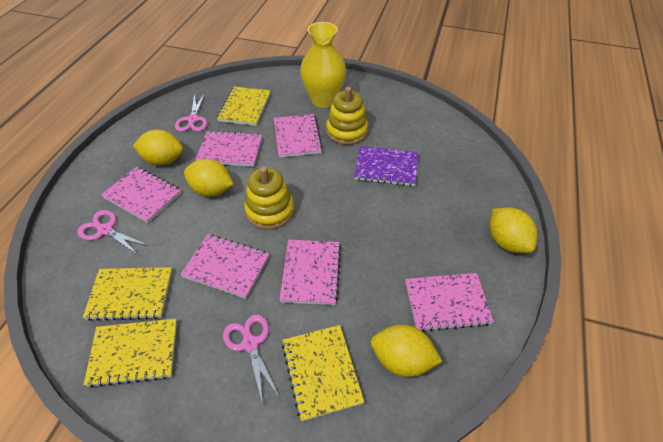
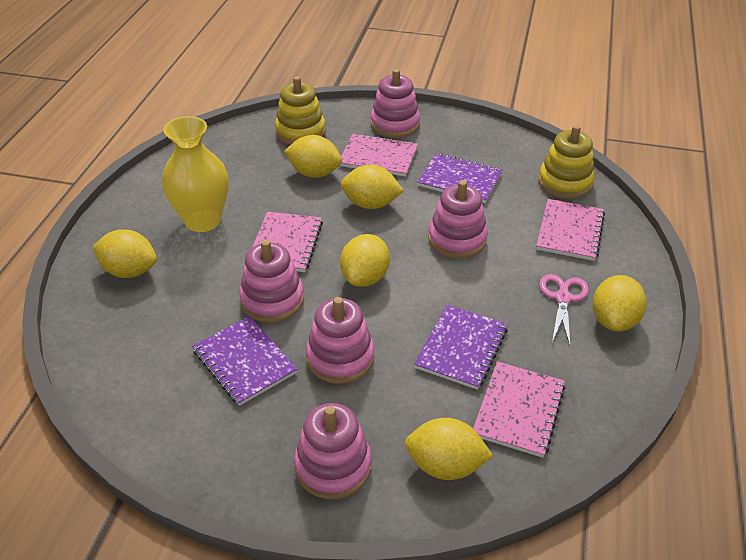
pink notebook: [101,167,182,223] [180,234,269,299] [195,130,262,167] [274,114,323,158] [279,240,341,305] [405,273,494,332] = 6 -> [253,212,323,272] [340,133,418,177] [473,362,566,458] [536,199,605,261] = 4
pink scissors: [78,210,149,255] [175,93,207,132] [223,315,280,405] = 3 -> [539,274,589,345] = 1
pink stacking toy: none = 0 -> [239,240,304,323] [294,403,372,499] [306,297,375,384] [371,69,420,138] [428,180,488,258] = 5
purple notebook: [354,146,418,186] = 1 -> [192,316,298,406] [414,305,508,390] [417,153,502,203] = 3
yellow lemon: [133,130,183,165] [184,159,234,197] [371,324,442,377] [490,207,537,253] = 4 -> [93,229,157,278] [284,135,342,178] [340,234,390,287] [341,165,404,209] [405,418,493,480] [592,275,647,332] = 6
yellow notebook: [83,267,172,321] [84,319,177,388] [217,87,270,126] [282,325,364,422] = 4 -> none = 0

